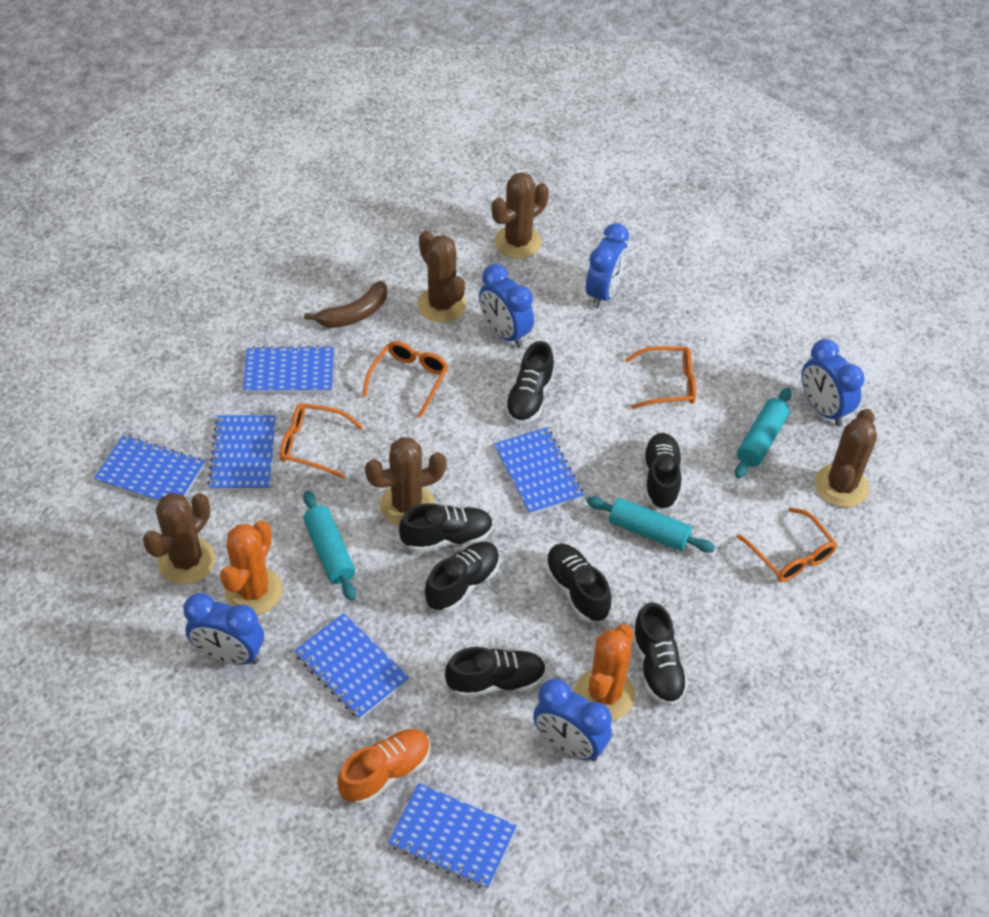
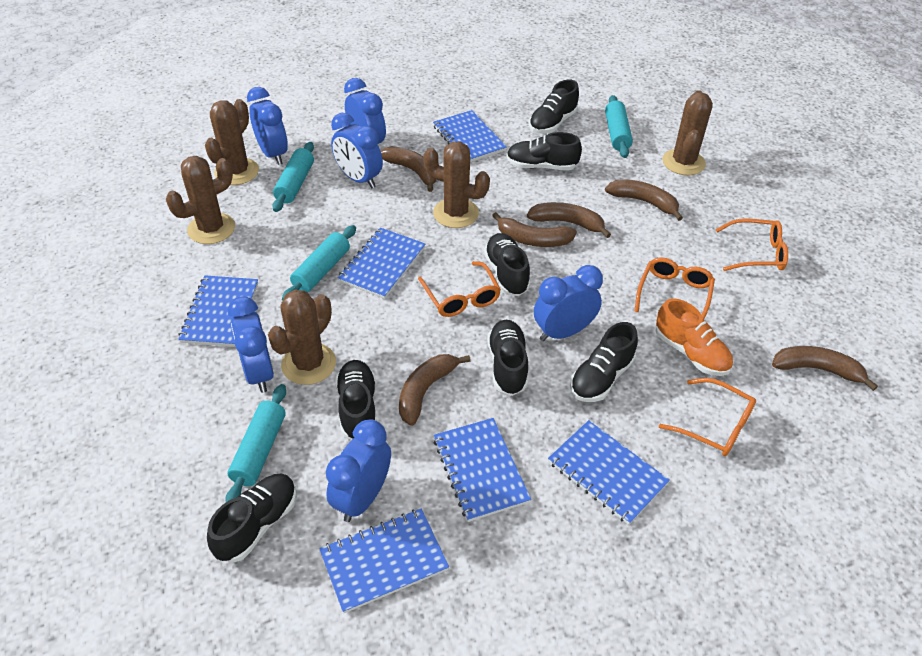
blue clock: [183,593,264,665] [479,264,534,348] [533,679,612,761] [586,223,629,308] [802,339,865,426] = 5 -> [227,296,274,393] [247,87,288,165] [326,419,391,522] [331,113,383,188] [344,78,386,144] [534,265,603,341] = 6
brown banana: [304,281,387,328] = 1 -> [381,146,436,192] [399,354,471,426] [492,212,577,247] [527,202,611,238] [605,180,683,221] [772,346,878,391] = 6
orange cactus: [220,520,283,615] [575,624,635,720] = 2 -> none = 0
turquoise rolling pin: [303,491,356,601] [587,496,715,553] [735,388,791,478] = 3 -> [225,384,286,502] [272,142,314,212] [282,225,356,301] [605,95,633,158] = 4

